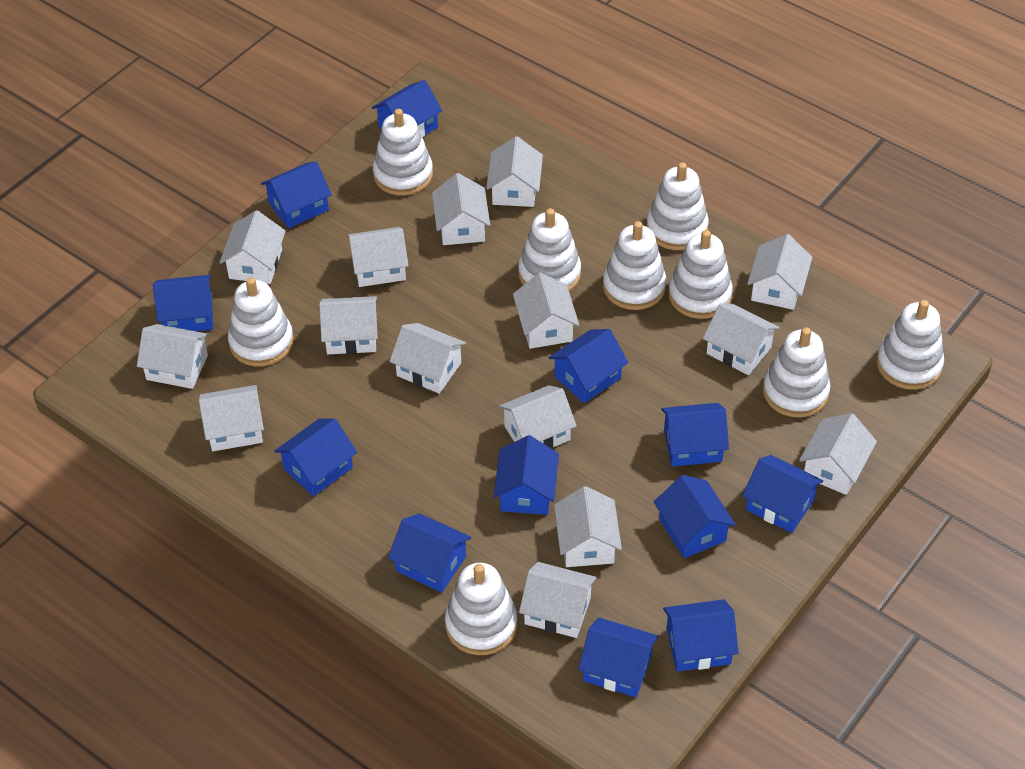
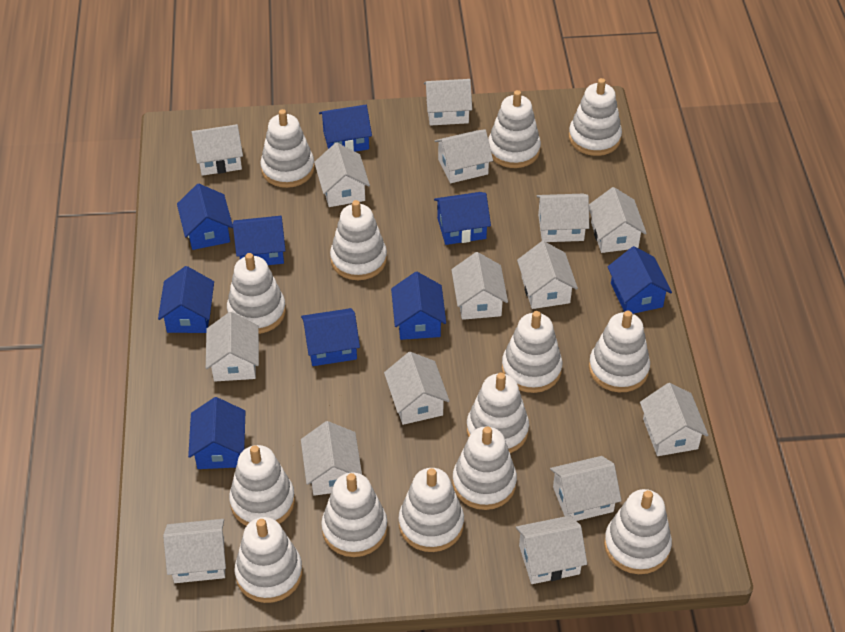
blue house: [153,275,213,331] [261,161,332,228] [275,419,357,497] [372,80,442,137] [388,513,471,593] [494,435,559,515] [549,329,628,403] [578,617,659,697] [654,475,736,558] [661,403,729,467] [663,599,739,672] [742,455,823,533] = 12 -> [158,266,214,333] [177,184,233,250] [188,397,246,469] [233,216,286,265] [301,308,360,366] [319,105,372,152] [391,272,446,340] [434,192,491,245] [607,246,672,314] = 9
white stacking toy: [228,277,294,366] [373,109,433,196] [445,563,517,655] [518,208,581,291] [603,221,666,310] [646,162,709,250] [668,230,733,319] [763,327,830,418] [876,300,944,390] = 9 -> [227,253,286,334] [229,445,295,526] [235,517,303,603] [260,109,315,188] [321,473,388,557] [330,200,387,280] [399,468,464,552] [452,426,517,510] [467,373,529,453] [488,90,541,168] [502,311,562,393] [569,78,622,156] [589,310,650,392] [604,489,672,574] = 14

